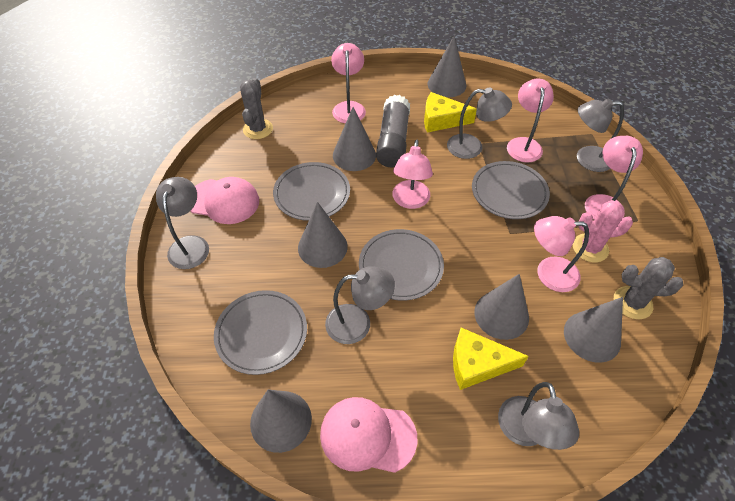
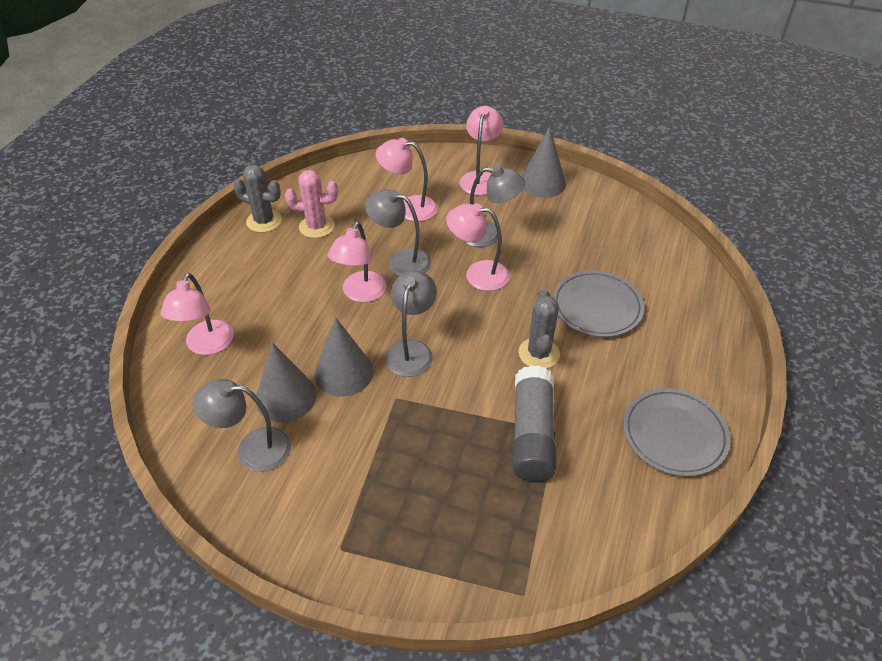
grey cone: [250,390,312,453] [298,202,348,268] [333,107,376,171] [427,36,466,97] [474,274,529,340] [564,297,623,363] = 6 -> [256,342,317,422] [314,317,374,397] [522,127,566,198] = 3
grey lamp: [156,177,209,269] [325,266,395,344] [447,87,512,159] [498,382,579,450] [577,98,624,172] = 5 -> [193,379,291,472] [365,189,431,276] [385,271,437,377] [463,165,525,247] = 4
grey plate: [214,290,307,375] [273,162,350,221] [359,229,444,301] [472,161,550,219] = 4 -> [553,270,644,337] [623,388,730,477] = 2
pink cap: [191,177,259,224] [320,397,417,473] = 2 -> none = 0
yellow cheese: [424,92,477,133] [453,328,529,390] = 2 -> none = 0

